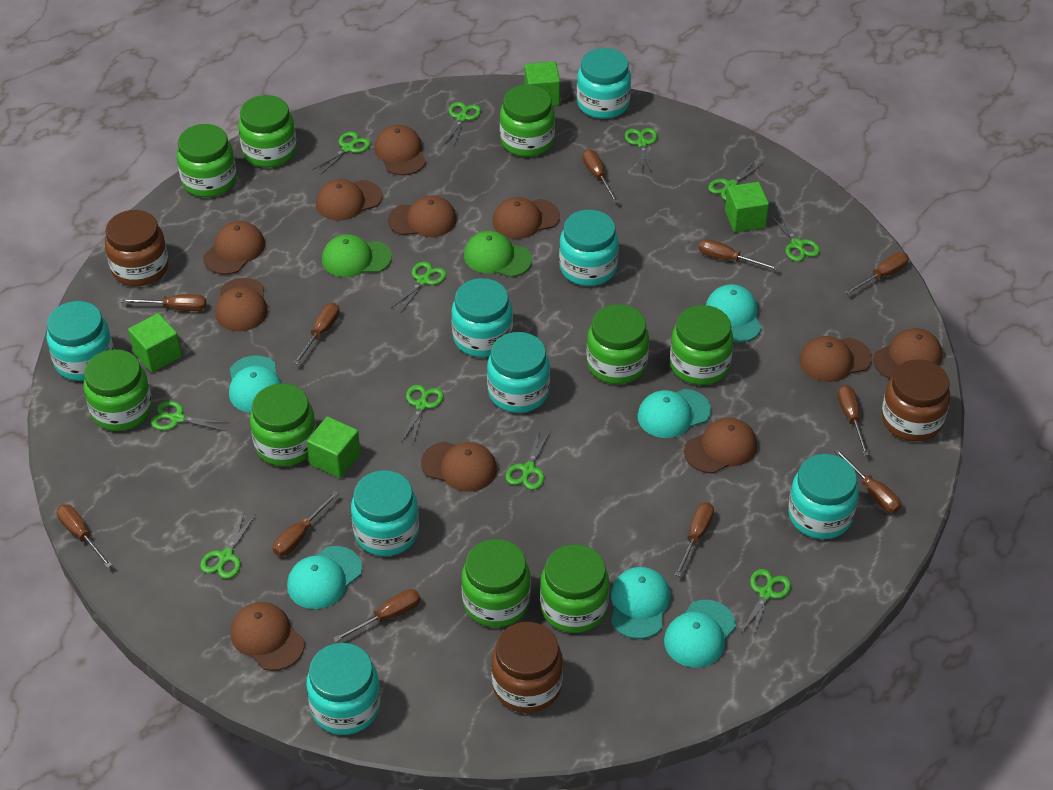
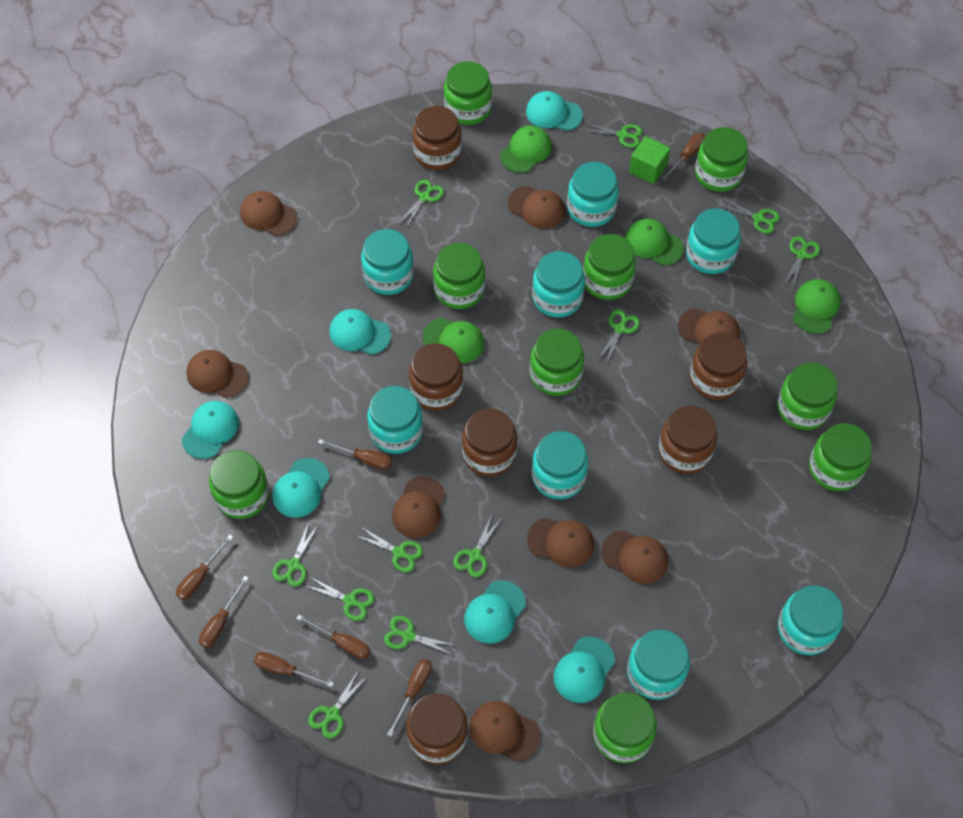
brown cap: [203,221,265,275] [215,278,268,331] [231,602,305,671] [316,179,382,221] [374,125,426,175] [388,195,457,237] [421,441,497,492] [492,197,560,239] [684,418,757,474] [799,336,872,382] [873,328,942,379] = 11 -> [186,350,249,398] [240,191,297,236] [392,476,445,538] [469,701,540,762] [508,186,565,229] [527,518,595,568] [602,530,668,584] [678,308,740,345] = 8
brown jar: [105,210,169,286] [491,622,563,713] [882,359,950,441] = 3 -> [406,693,468,764] [409,343,463,411] [412,106,462,170] [462,408,517,477] [659,406,717,474] [690,333,747,400] = 6
brown screwdriver: [56,504,112,568] [121,294,206,311] [273,491,339,556] [293,303,339,365] [333,589,420,642] [583,149,619,203] [675,502,714,577] [699,239,779,270] [834,449,901,513] [838,385,869,456] [845,252,909,294] = 11 -> [176,534,233,600] [199,576,249,648] [254,652,334,687] [296,614,370,659] [318,439,392,470] [387,659,432,737] [662,133,706,180] = 7
green cap: [322,234,392,277] [464,231,532,277] = 2 -> [423,318,484,363] [500,126,552,173] [625,219,684,265] [793,279,841,334] = 4
green cube: [128,313,182,372] [306,416,361,478] [525,61,560,106] [725,182,769,232] = 4 -> [629,136,670,184] = 1

